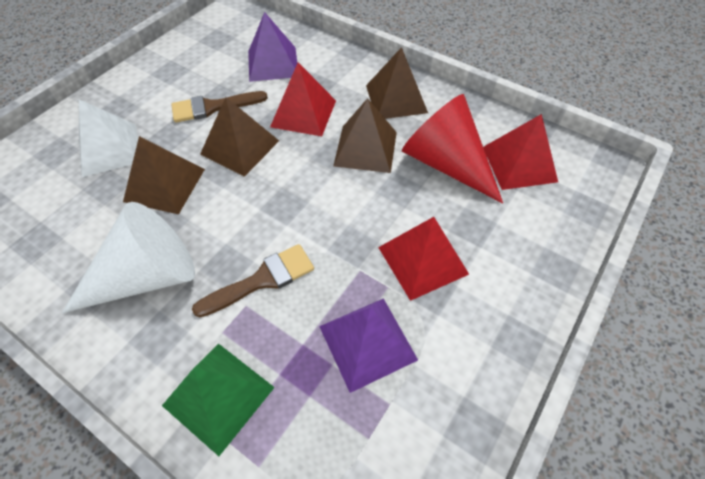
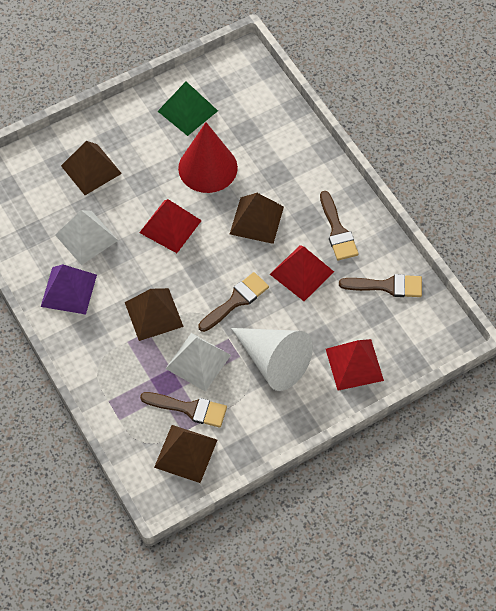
brown brush: [171,91,268,123] [192,244,314,318] = 2 -> [140,392,227,428] [198,272,269,332] [320,191,359,261] [339,274,422,297] = 4
purple pyramid: [248,12,297,82] [319,298,418,393] = 2 -> [41,264,97,315] = 1
white pyramid: [79,99,138,177] = 1 -> [55,210,118,265] [165,333,231,392] = 2

